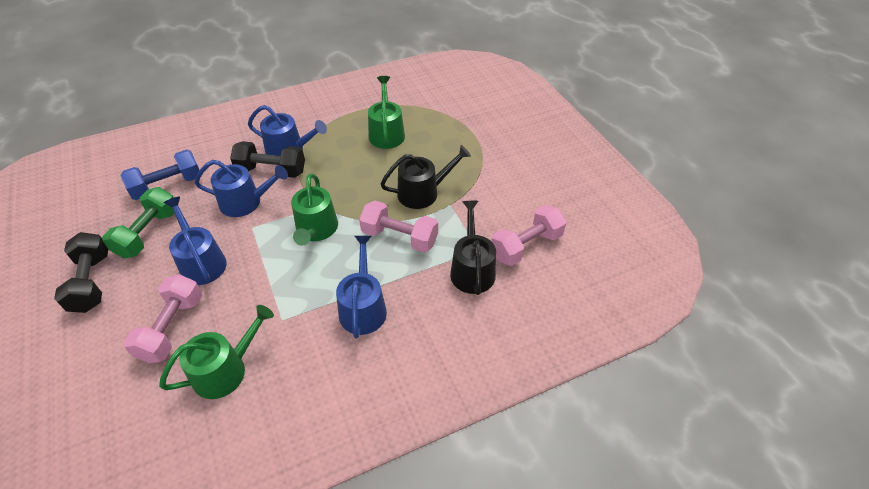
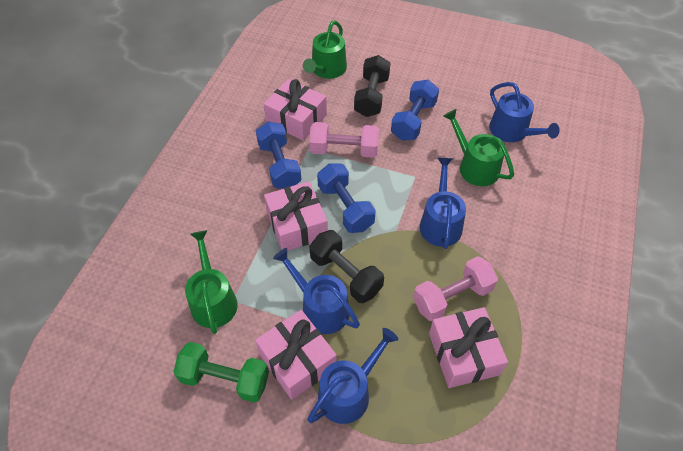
black watering can: [381,145,471,209] [450,201,496,295] = 2 -> none = 0
blue dumbbell: [121,150,199,200] = 1 -> [256,122,302,189] [317,163,376,233] [391,80,439,141] = 3
pink dumbbell: [123,274,202,363] [359,201,438,253] [491,205,567,266] = 3 -> [309,122,379,158] [413,256,498,322] = 2
pink gift: none = 0 -> [255,310,337,400] [264,79,327,141] [264,181,328,251] [429,307,508,388] = 4

